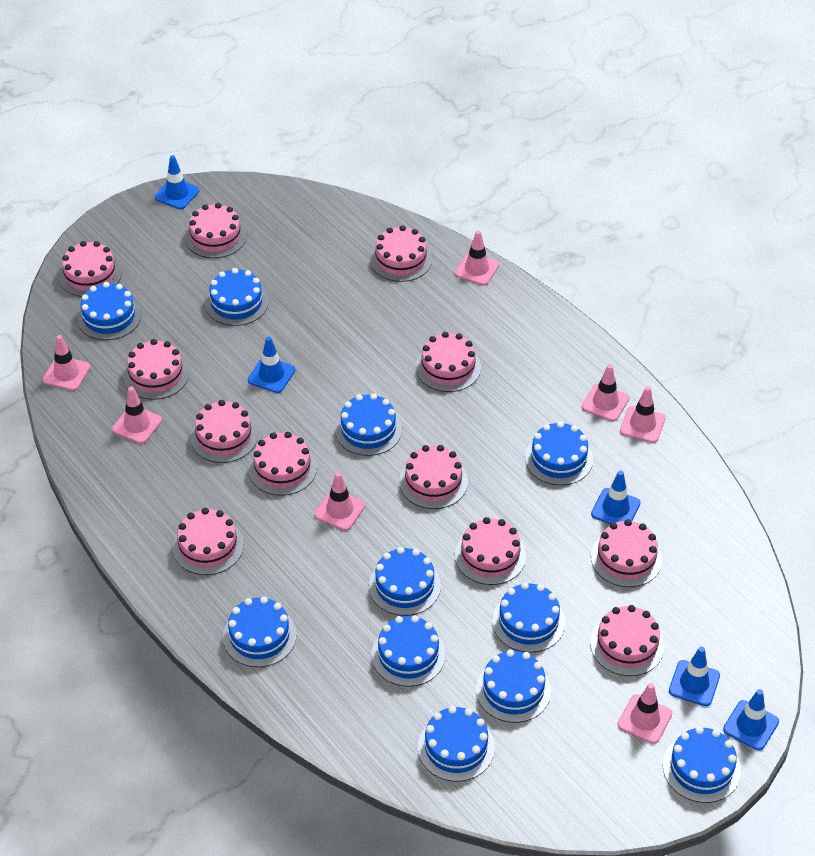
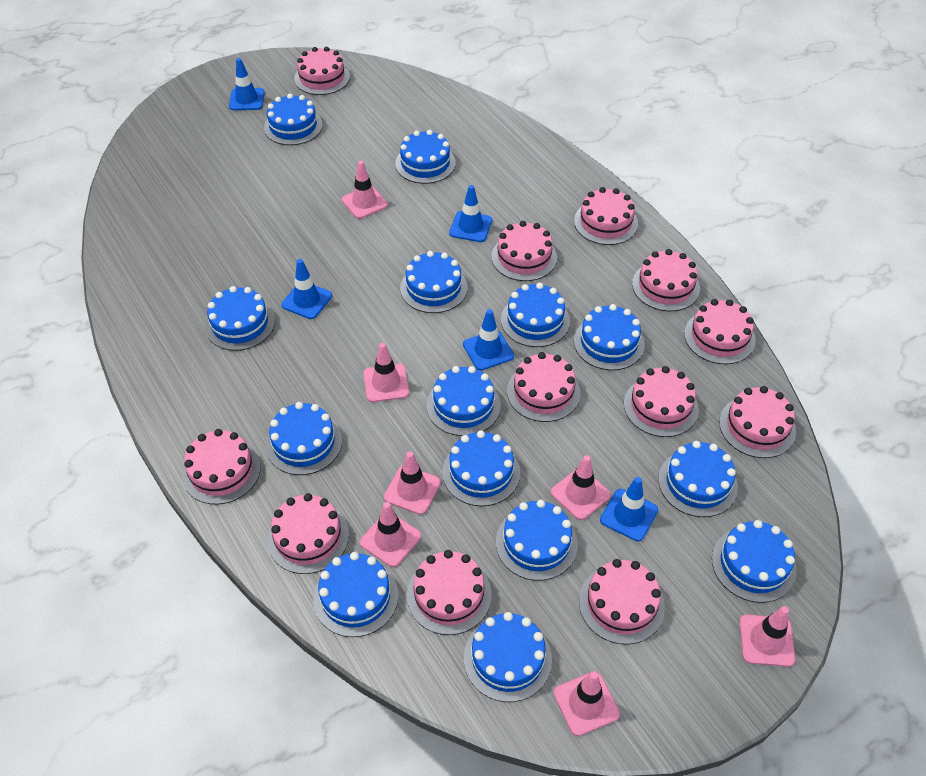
blue cake: [77,282,141,340] [205,268,269,326] [223,596,297,667] [335,393,402,456] [369,547,441,616] [371,615,446,687] [418,706,495,782] [476,649,551,723] [492,582,566,653] [525,421,593,485] [663,726,741,803] = 11 -> [205,286,275,351] [264,94,323,145] [265,402,342,475] [313,552,398,637] [395,130,456,184] [400,251,468,313] [427,366,501,436] [442,430,520,506] [464,612,552,702] [496,500,578,581] [501,283,570,347] [574,304,645,370] [658,441,738,517] [712,520,797,603] = 14

